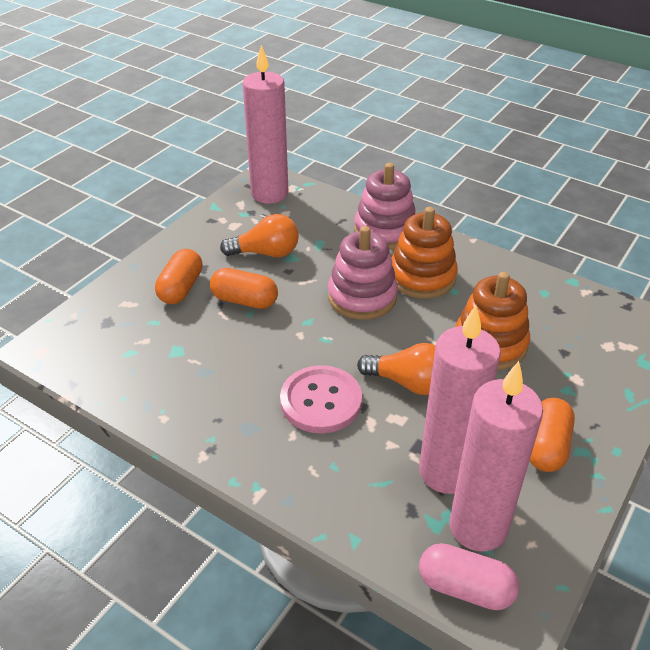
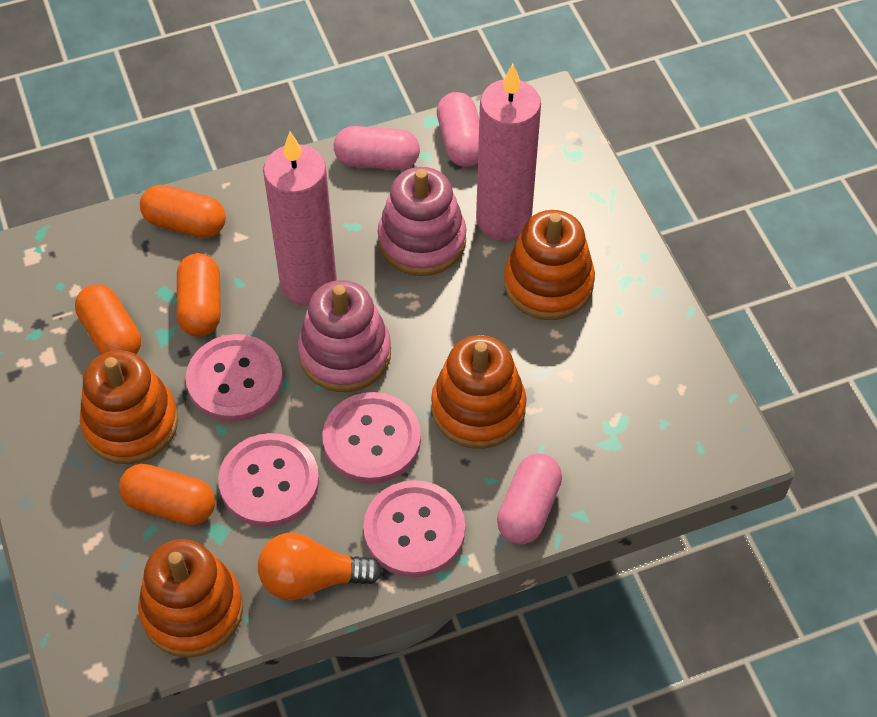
orange capsule: [155,249,203,304] [210,268,278,309] [530,398,575,472] = 3 -> [75,284,141,355] [119,464,215,525] [140,185,226,238] [177,253,221,337] = 4
orange light bulb: [220,214,299,257] [357,343,436,395] = 2 -> [258,533,382,600] = 1
orange stacking toy: [392,207,458,298] [455,272,530,370] = 2 -> [80,350,178,464] [138,539,243,658] [431,335,527,449] [504,210,595,320] = 4
pink button: [280,365,362,433] = 1 -> [186,334,283,422] [218,433,319,527] [322,392,421,483] [363,480,465,577] = 4
pink candle: [242,45,289,204] [419,305,501,494] [449,361,543,552] = 3 -> [263,132,337,306] [476,64,541,241] = 2
pink capsule: [419,543,519,610] = 1 -> [334,126,420,170] [437,92,479,167] [497,453,562,545] = 3

